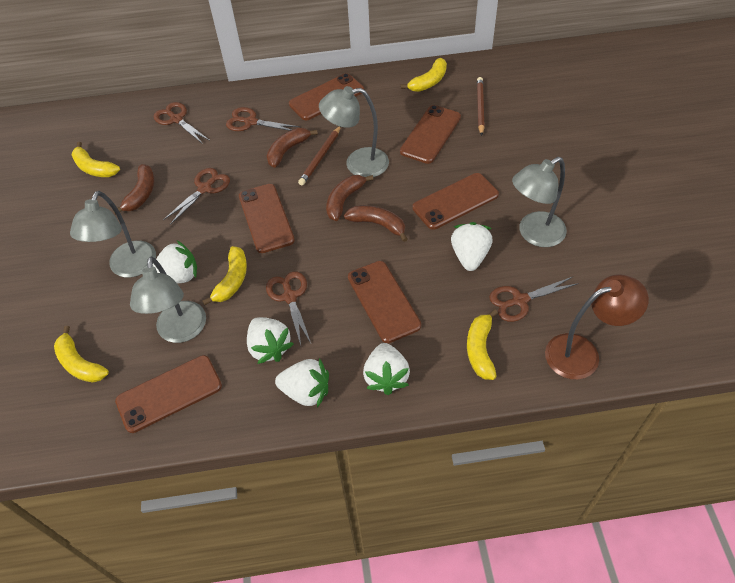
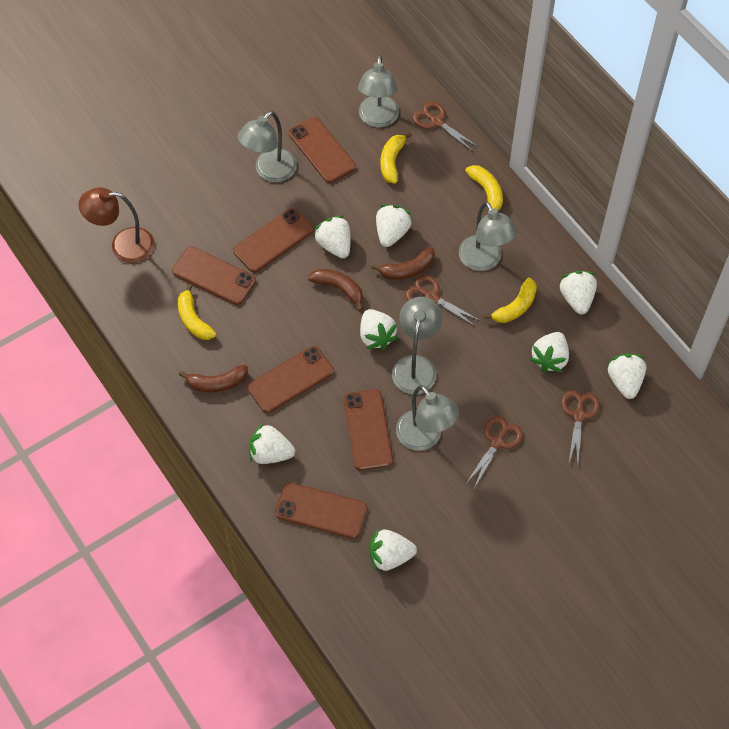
brown banana: [113,164,154,215] [267,128,318,168] [326,175,373,221] [344,205,408,242] = 4 -> [179,365,248,392] [308,269,363,311] [371,247,435,280] = 3
brown pencil: [298,126,341,186] [477,77,485,136] = 2 -> none = 0
brown scissors: [154,102,209,144] [163,168,230,225] [226,107,300,131] [266,272,311,345] [489,277,579,322] = 5 -> [405,275,481,327] [413,101,478,151] [465,416,523,488] [561,390,600,464] = 4
grey lamp: [70,191,156,278] [130,257,206,343] [319,86,389,177] [512,157,567,247] = 4 -> [237,111,297,182] [358,55,399,127] [392,297,443,394] [396,385,459,451] [459,201,517,271] = 5
white strawberry: [153,240,197,283] [247,317,293,364] [275,358,329,408] [363,343,410,395] [451,222,492,271] = 5 -> [249,423,295,464] [313,215,350,258] [360,309,398,350] [369,529,417,572] [376,204,412,247] [530,332,569,372] [559,271,597,314] [607,354,646,399] = 8
yellow banana: [54,326,109,382] [71,142,120,177] [202,246,247,305] [401,58,447,92] [467,309,498,380] = 5 -> [178,284,216,340] [380,132,412,184] [465,165,503,210] [484,278,537,323] = 4

